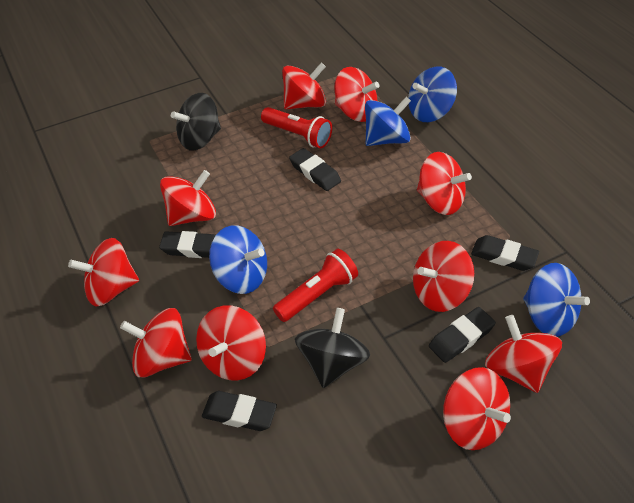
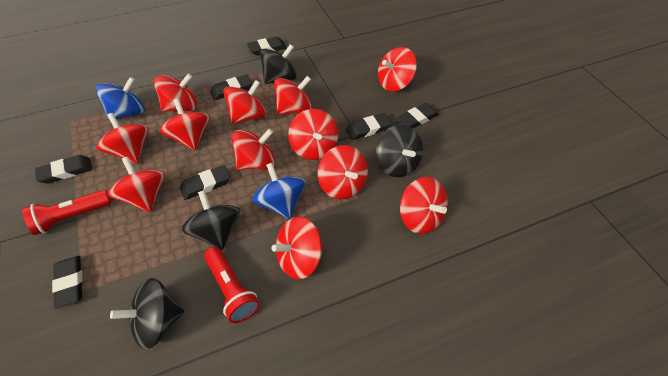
black eraser: [159,231,216,258] [202,391,277,431] [289,148,341,191] [429,307,496,363] [471,235,539,271] = 5 -> [35,155,92,184] [52,256,83,309] [180,165,230,200] [210,74,252,100] [247,37,287,55] [346,113,392,140] [398,103,439,128] = 7
black spinning top: [171,93,221,151] [295,308,370,388] = 2 -> [110,278,184,350] [182,190,240,250] [260,44,297,84] [376,125,423,177] = 4
blue spinning top: [209,225,267,294] [365,97,411,146] [408,67,457,122] [523,263,590,337] = 4 -> [96,77,145,121] [252,163,306,219] = 2
red spinning top: [68,238,139,307] [120,308,192,377] [160,170,216,226] [196,305,266,381] [282,63,326,110] [334,67,379,122] [413,241,474,312] [417,152,472,215] [443,367,511,450] [485,315,562,393] = 10 -> [97,113,149,164] [108,157,165,212] [154,73,197,112] [160,99,210,150] [223,80,266,124] [231,129,275,170] [272,216,322,279] [274,76,312,115] [288,109,338,160] [318,145,368,199] [378,47,417,91] [400,177,448,234] = 12

